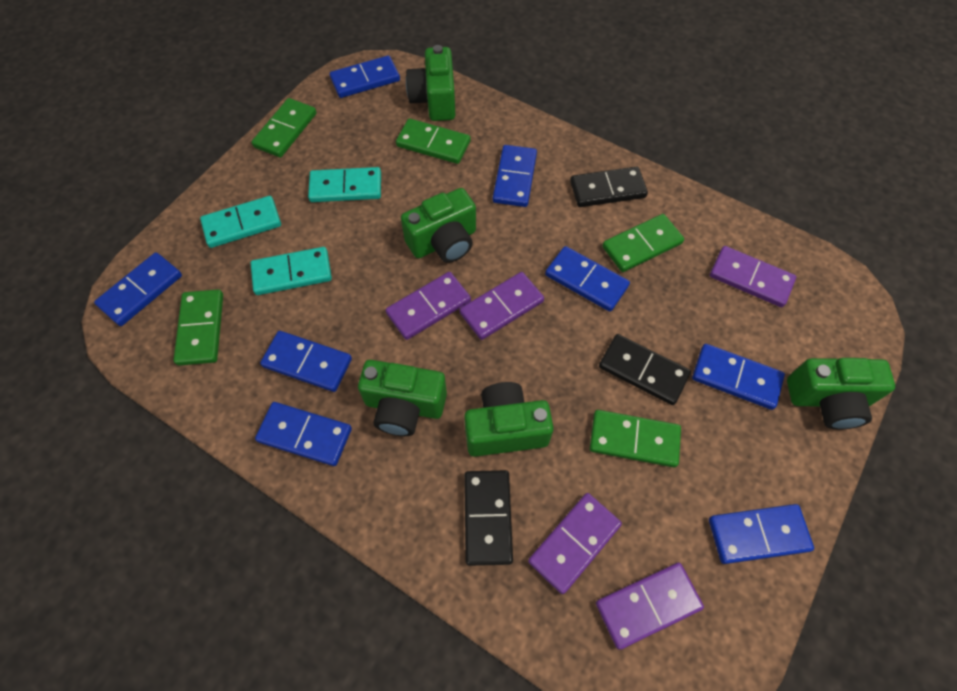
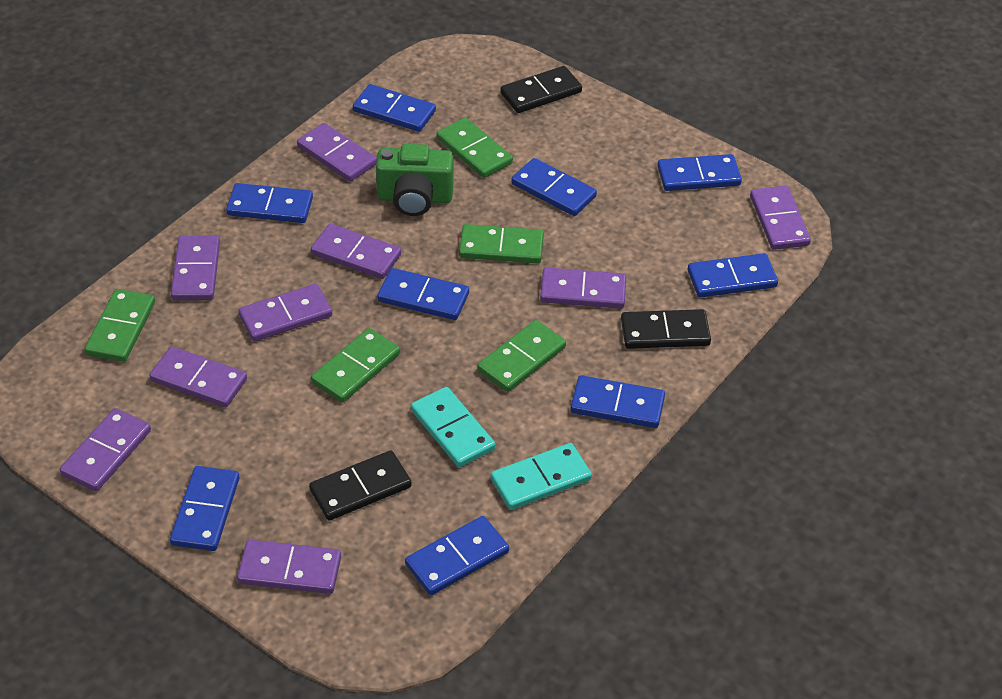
blue domino: [94,252,182,326] [255,402,352,466] [260,331,352,392] [330,56,400,98] [493,145,537,207] [545,246,630,312] [692,344,785,410] [709,504,814,564] = 8 -> [170,466,239,551] [226,183,313,223] [353,84,436,132] [377,268,469,320] [405,516,509,595] [511,158,597,216] [571,375,665,428] [657,154,742,191] [688,253,778,298] = 9
green camera: [358,360,447,436] [401,188,476,263] [406,45,455,121] [464,382,554,457] [787,358,895,430] = 5 -> [376,144,454,216] = 1
purple domino: [386,272,471,340] [460,272,544,340] [528,493,622,594] [596,563,704,650] [710,246,796,307] = 5 -> [60,408,151,491] [149,346,247,408] [171,235,220,300] [237,540,341,594] [238,284,332,342] [297,123,377,182] [311,224,401,279] [540,267,626,309] [750,186,811,250] = 9
turquoise domino: [200,196,281,248] [251,247,332,295] [308,167,381,202] = 3 -> [411,387,495,467] [491,443,592,510] = 2

